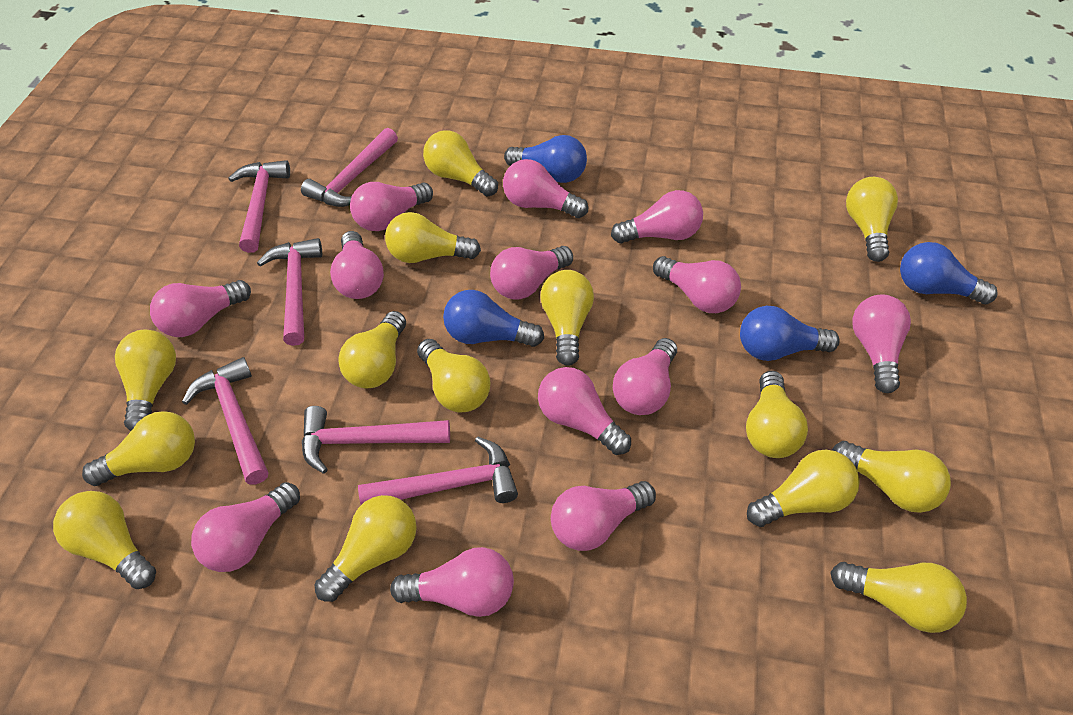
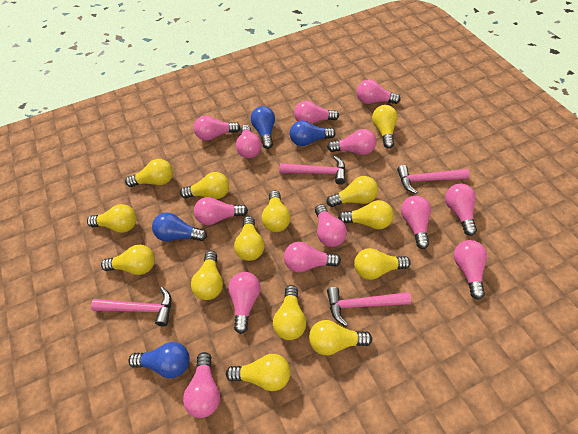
pink hammer: [182,357,268,485] [228,160,290,253] [257,238,322,346] [301,128,398,207] [302,406,450,474] [358,436,518,505] = 6 -> [91,287,171,326] [279,156,346,185] [327,287,411,326] [397,165,470,194] = 4

